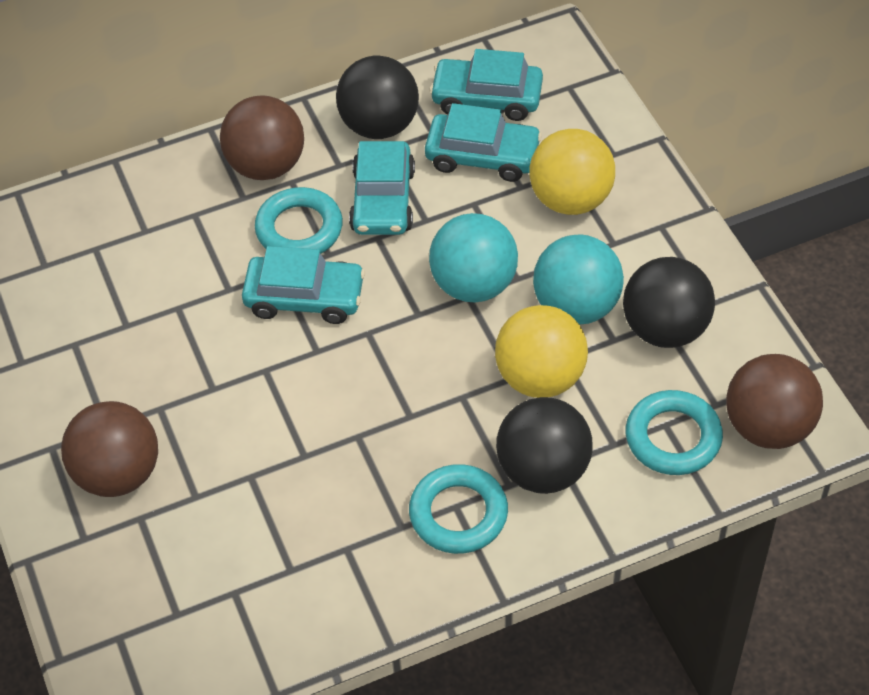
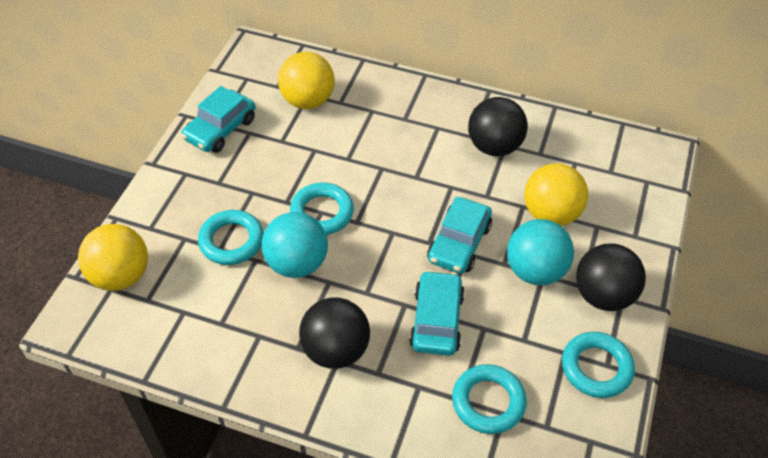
brown ball: [61,401,158,497] [220,95,304,180] [726,354,823,449] = 3 -> none = 0
turquoise car: [242,246,365,324] [349,141,415,235] [425,103,542,182] [429,49,543,121] = 4 -> [181,86,255,153] [409,270,465,356] [427,197,492,274] = 3
turquoise ring: [255,187,343,254] [409,464,508,554] [626,390,723,475] = 3 -> [198,210,264,265] [290,182,354,235] [452,364,527,434] [562,332,635,398] = 4
yellow ball: [495,305,588,398] [529,129,615,215] = 2 -> [78,224,148,291] [278,52,335,109] [524,163,588,226] = 3

